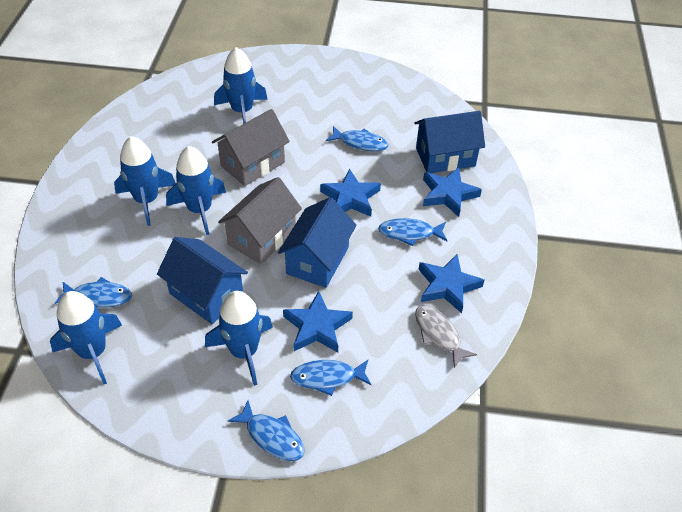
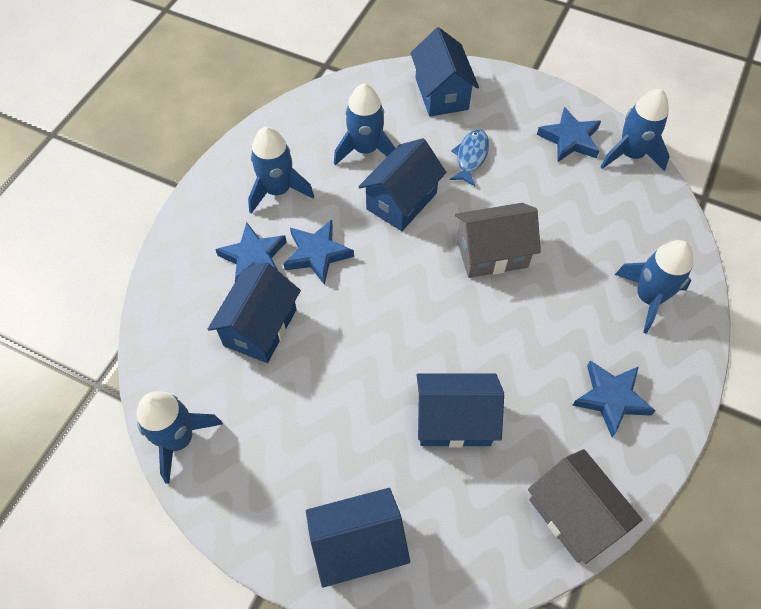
blue fish: [55,277,132,308] [228,400,305,461] [290,360,371,396] [326,126,389,151] [378,218,448,246] = 5 -> [450,129,489,186] = 1
blue house: [157,237,248,324] [278,197,357,288] [414,111,485,173] = 3 -> [208,262,301,363] [306,488,410,588] [358,138,446,231] [410,27,479,117] [417,373,504,448] = 5
grey fish: [415,305,477,368] = 1 -> none = 0

